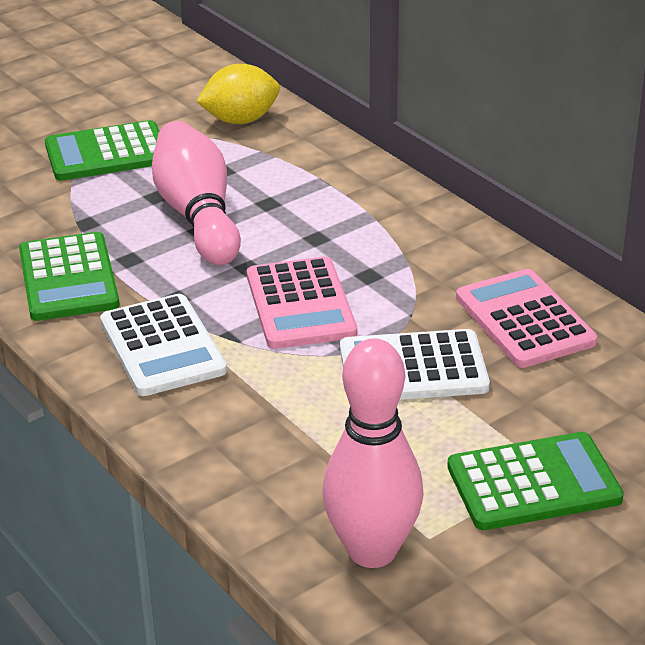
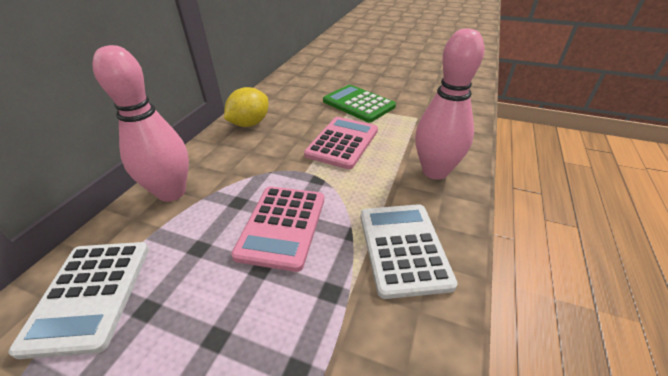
green calculator: [19,232,120,321] [45,120,159,181] [447,432,624,530] = 3 -> [323,85,396,122] = 1

